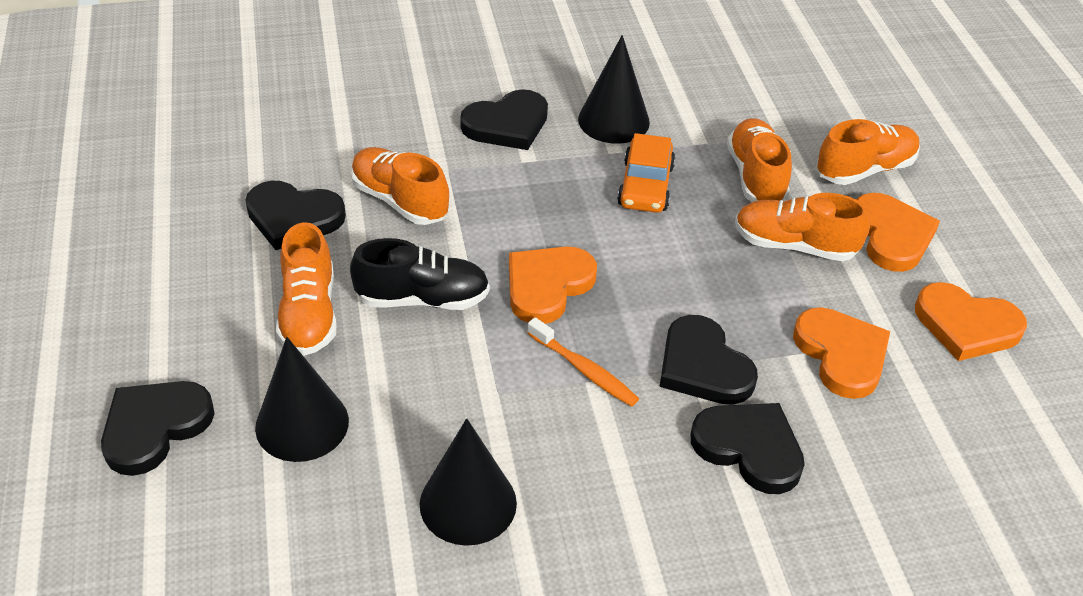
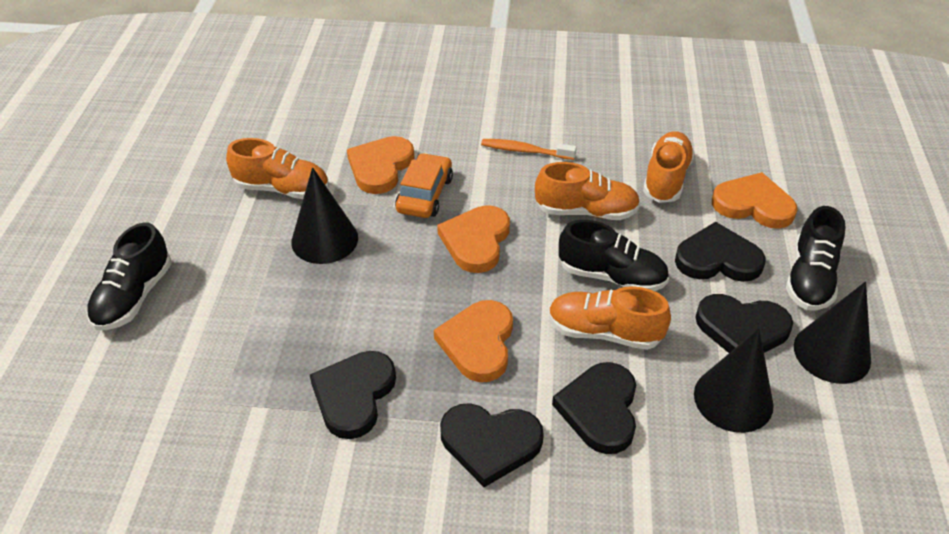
black shoe: [350,238,490,310] = 1 -> [86,222,171,330] [559,220,669,291] [786,206,845,310] = 3
orange shoe: [276,222,337,356] [351,147,449,225] [727,118,792,202] [735,193,870,261] [816,119,920,185] = 5 -> [226,138,329,199] [535,162,640,220] [548,286,671,350] [643,131,695,203] = 4

